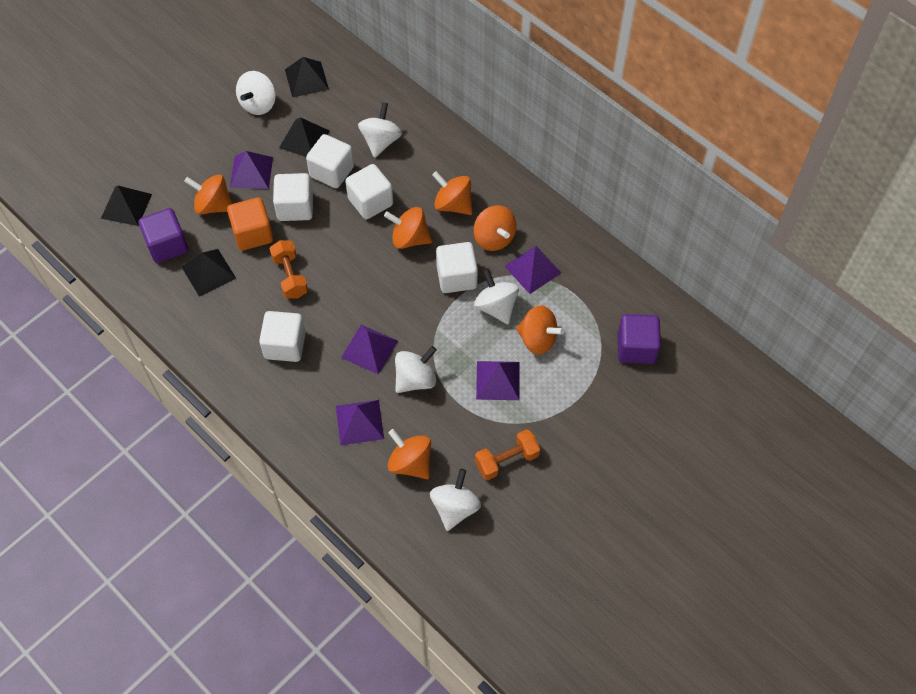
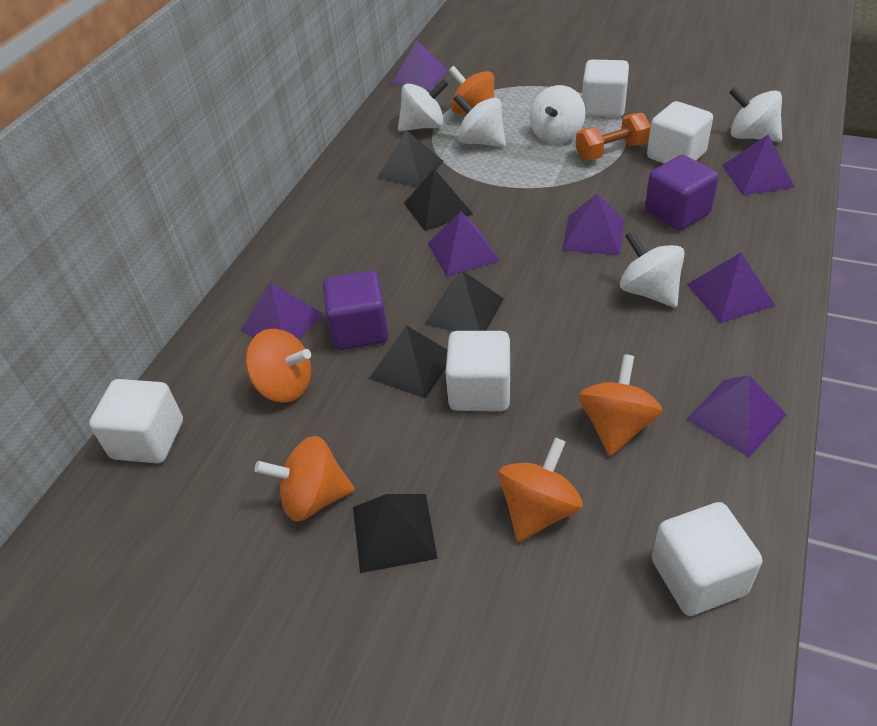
black pyramid: [101,185,152,226] [182,249,236,297] [279,117,330,157] [285,57,329,98] = 4 -> [353,494,438,573] [369,326,447,399] [377,130,444,187] [404,169,473,231] [425,270,504,331] = 5
orange cube: [227,197,273,250] = 1 -> none = 0
orange dumbbell: [269,240,308,299] [475,429,540,480] = 2 -> [576,113,651,160] = 1
orange spinning top: [184,174,232,215] [384,207,432,249] [388,429,431,479] [432,171,472,215] [474,205,516,251] [516,305,565,355] = 6 -> [245,329,311,403] [255,436,355,521] [449,66,494,115] [498,437,583,542] [579,354,662,456] = 5
purple pyramid: [230,151,273,189] [336,400,384,445] [341,325,398,375] [476,361,520,400] [504,246,561,294] = 5 -> [240,282,324,339] [392,40,448,91] [428,211,500,276] [562,194,624,255] [686,375,787,457] [687,253,775,323] [722,135,795,195] = 7

